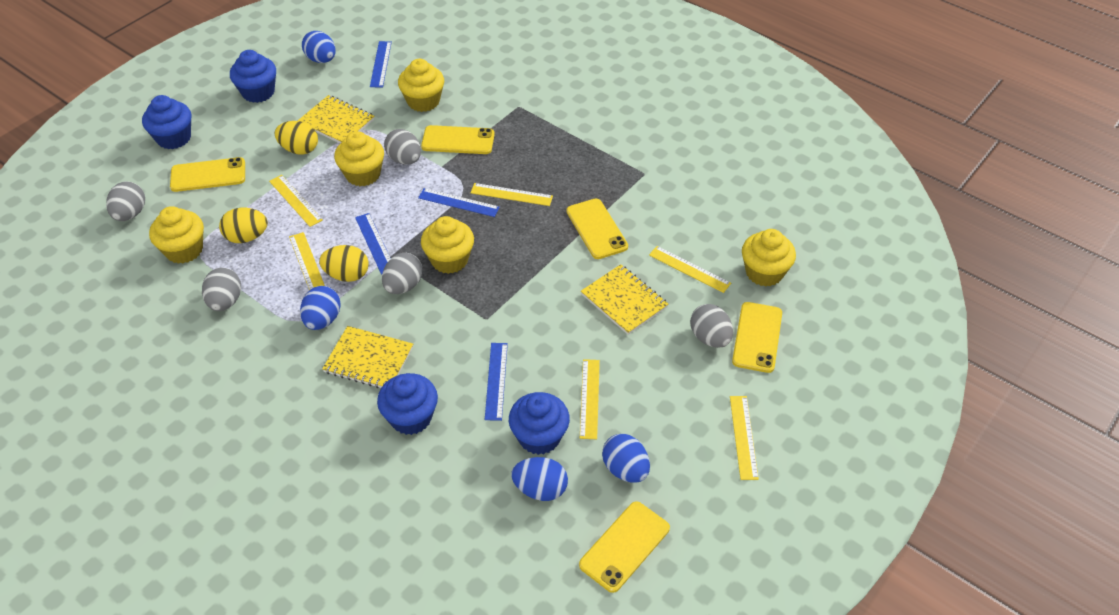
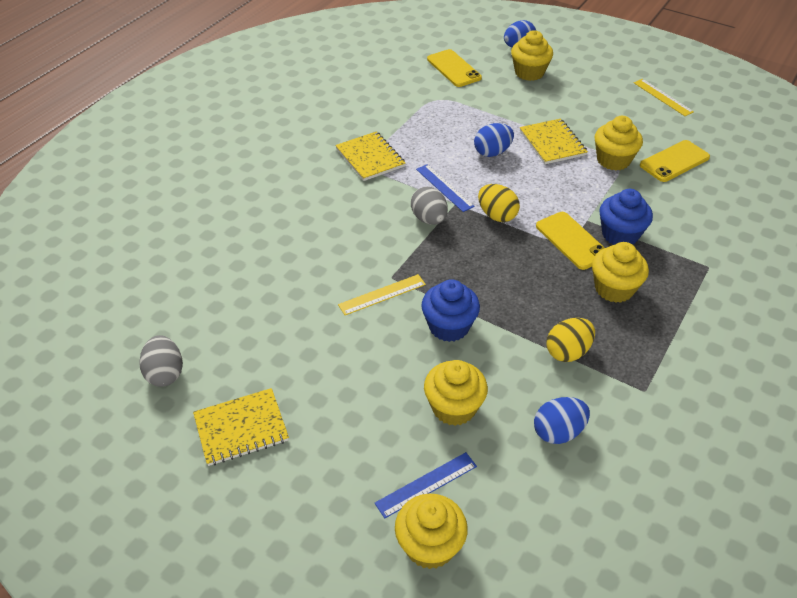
blue cupcake: [142,95,191,149] [230,50,276,103] [377,373,438,435] [509,392,570,455] = 4 -> [421,279,480,342] [599,189,653,245] = 2
blue egg: [300,286,341,330] [302,31,336,63] [511,457,568,501] [602,434,650,483] = 4 -> [474,123,514,157] [504,20,536,48] [534,397,590,444] = 3
blue ruler: [355,213,391,275] [370,41,392,87] [418,188,500,217] [485,343,508,421] = 4 -> [375,452,477,518] [416,164,475,212] = 2
grey egg: [106,181,145,221] [202,268,241,311] [382,253,423,294] [384,129,421,165] [690,304,733,348] = 5 -> [139,335,183,387] [411,187,448,225] = 2
yellow egg: [219,208,268,243] [275,121,318,154] [319,245,369,282] = 3 -> [478,184,520,222] [546,318,595,362] = 2
yellow phone: [170,157,245,192] [421,125,495,154] [567,199,628,259] [579,501,670,593] [732,302,782,373] = 5 -> [427,49,482,87] [536,212,605,270] [640,140,710,182] = 3
yellow ruler: [269,175,323,227] [289,232,325,290] [471,183,553,206] [580,359,600,439] [649,246,731,293] [730,396,759,480] = 6 -> [338,274,426,315] [634,79,694,116] = 2

